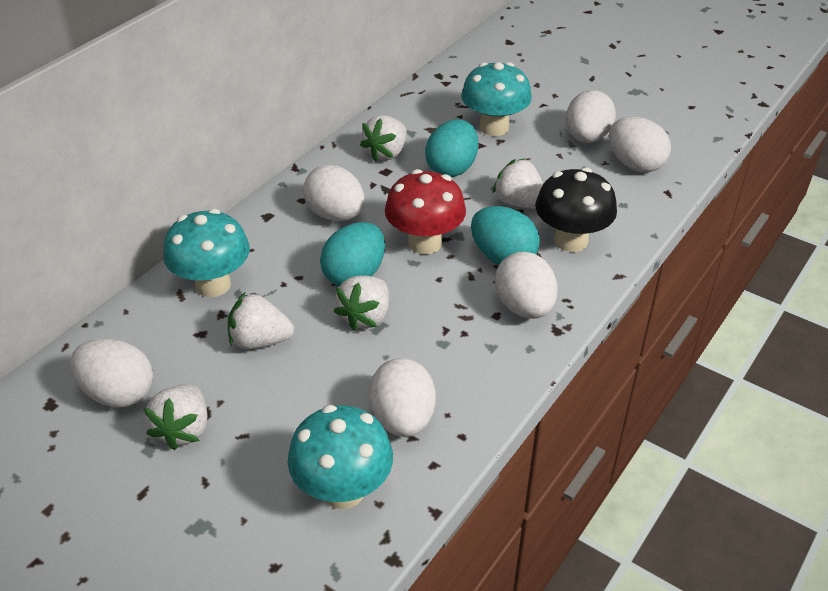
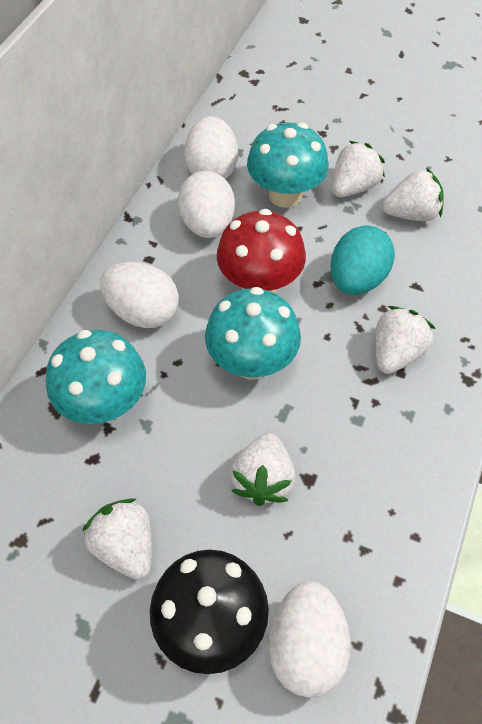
turquoise egg: [320,222,385,287] [425,119,478,177] [471,206,540,265] = 3 -> [330,225,395,295] = 1
white egg: [70,338,153,408] [303,165,365,221] [369,358,436,437] [495,252,558,319] [566,90,616,143] [609,117,671,173] = 6 -> [100,262,179,328] [178,171,235,238] [184,116,238,179] [269,581,350,698] = 4

